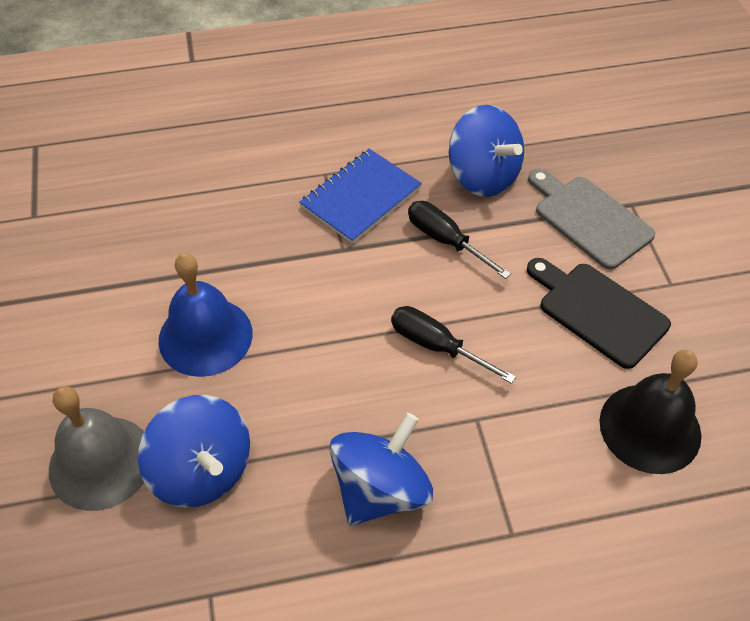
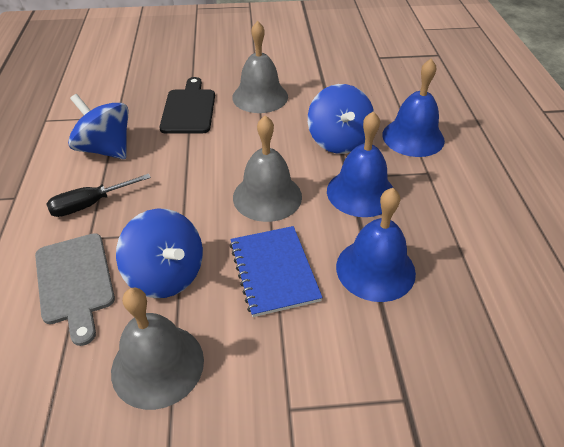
black bell: [599,350,701,474] = 1 -> none = 0
black screwdriver: [391,306,516,384] [408,201,511,279] = 2 -> [46,174,151,217] = 1
blue bell: [159,253,253,377] = 1 -> [327,111,393,217] [336,188,416,302] [383,59,445,157] = 3
grey bell: [49,386,144,511] = 1 -> [111,288,204,410] [232,21,288,113] [233,115,302,222] = 3

